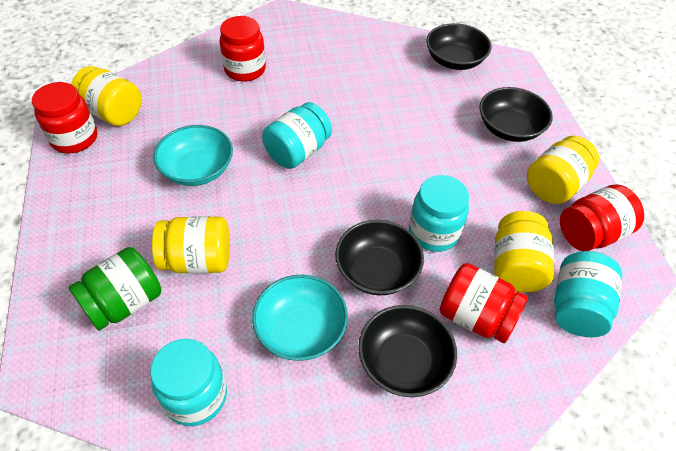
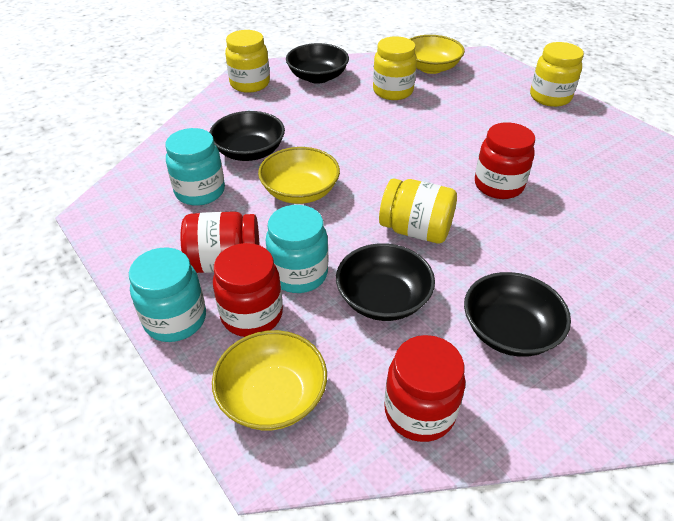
green jar: [68,247,162,331] = 1 -> none = 0
turquoise bowl: [153,125,233,186] [252,275,348,361] = 2 -> none = 0
turquoise jar: [150,339,227,426] [262,102,332,169] [409,175,469,252] [554,251,622,337] = 4 -> [129,248,206,342] [165,128,225,206] [265,205,328,293] = 3
yellow bowl: none = 0 -> [212,330,327,430] [258,147,340,204] [410,35,465,74] = 3

